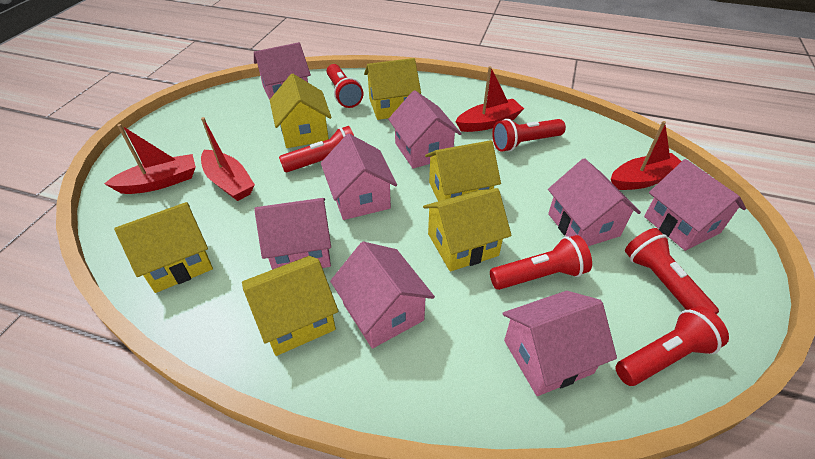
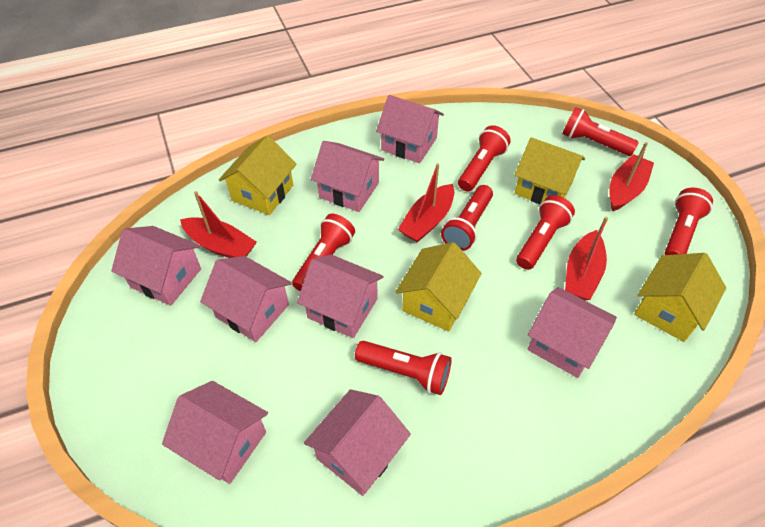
red flashlight: [279,126,354,172] [327,64,363,108] [490,235,592,290] [492,119,566,152] [615,306,729,386] [625,228,719,314] = 6 -> [292,214,355,291] [355,341,452,395] [441,185,493,251] [458,125,511,192] [516,195,575,270] [562,107,639,156] [665,188,713,255] = 7
yellow house: [114,202,213,293] [242,256,339,356] [270,74,331,148] [364,58,421,120] [423,188,512,271] [425,140,501,201] = 6 -> [219,135,297,215] [395,242,482,332] [515,137,585,204] [634,253,726,342] = 4

